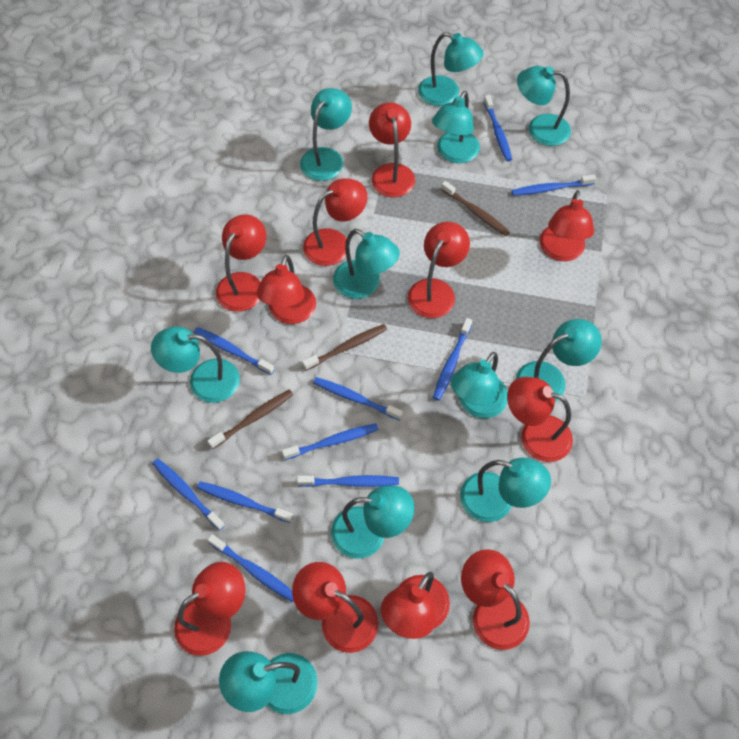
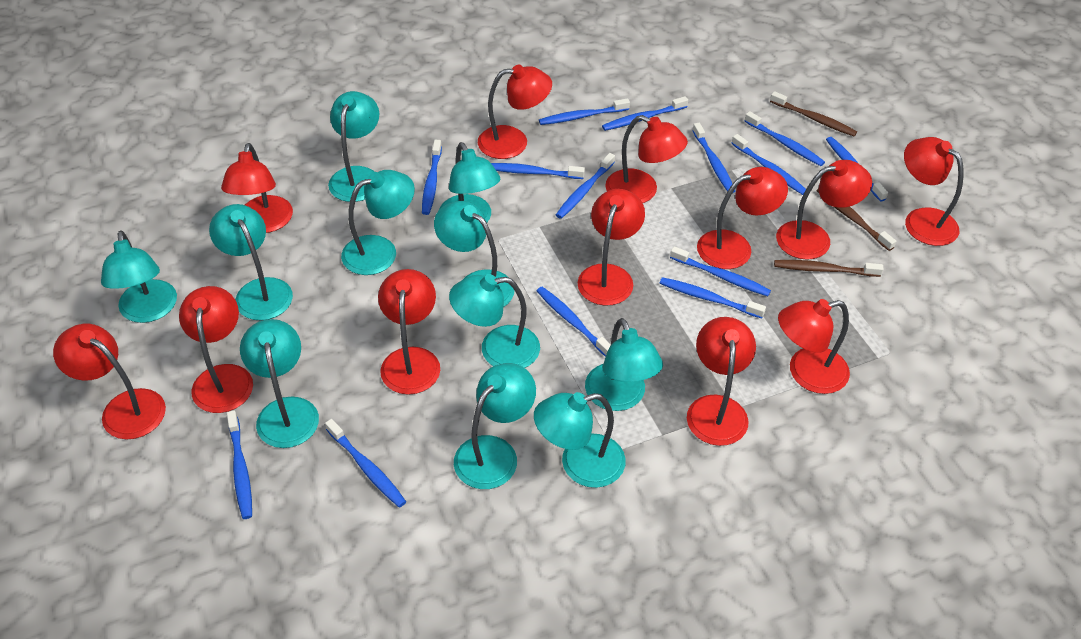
blue toothbrush: [152,459,225,531] [194,327,275,375] [197,481,293,523] [208,534,293,602] [282,423,379,460] [297,475,399,487] [313,377,403,421] [433,318,472,400] [484,95,512,161] [512,174,596,196] = 10 -> [227,410,252,519] [325,419,406,508] [422,140,442,215] [491,163,585,179] [537,287,611,357] [539,98,630,125] [556,153,615,219] [602,96,688,131] [659,277,766,319] [670,246,771,296] [692,123,735,193] [732,134,806,195] [745,111,825,166] [826,137,888,202] = 14
red lamp: [174,562,246,656] [216,214,266,312] [257,255,316,324] [292,562,379,653] [303,178,367,266] [369,102,415,197] [381,572,450,639] [408,222,470,318] [461,549,530,650] [507,377,573,462] [539,190,594,261] = 11 -> [53,324,166,440] [179,286,253,413] [221,143,293,233] [378,269,440,395] [478,65,552,159] [578,189,645,306] [605,115,688,203] [687,317,756,446] [697,167,788,269] [776,160,872,260] [778,299,850,394] [904,137,964,246] = 12

